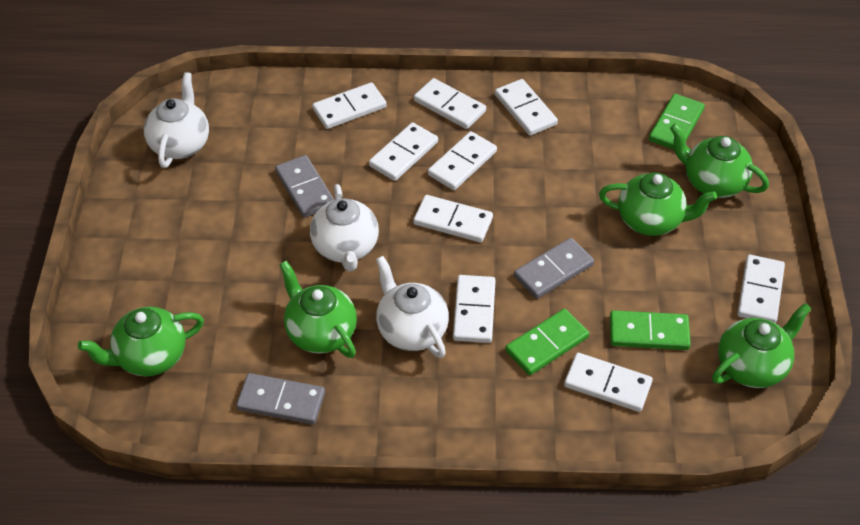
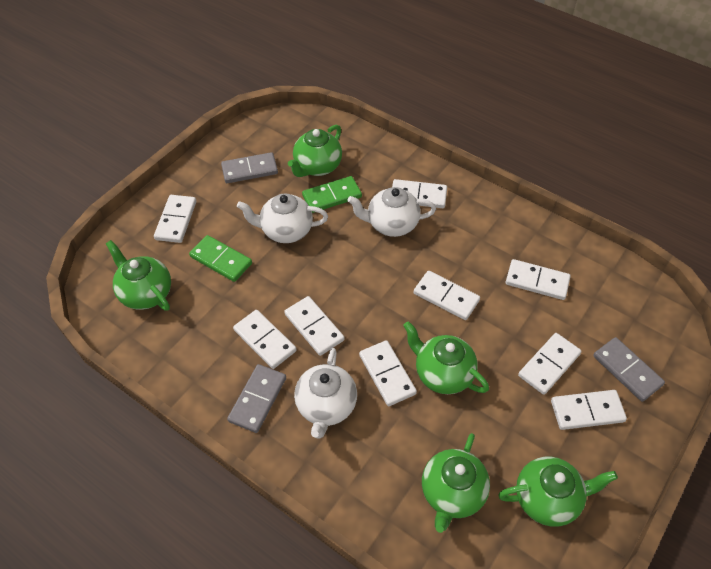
green domino: [505,309,589,375] [610,310,691,350] [649,94,705,150] = 3 -> [189,235,252,282] [302,176,362,213] = 2

